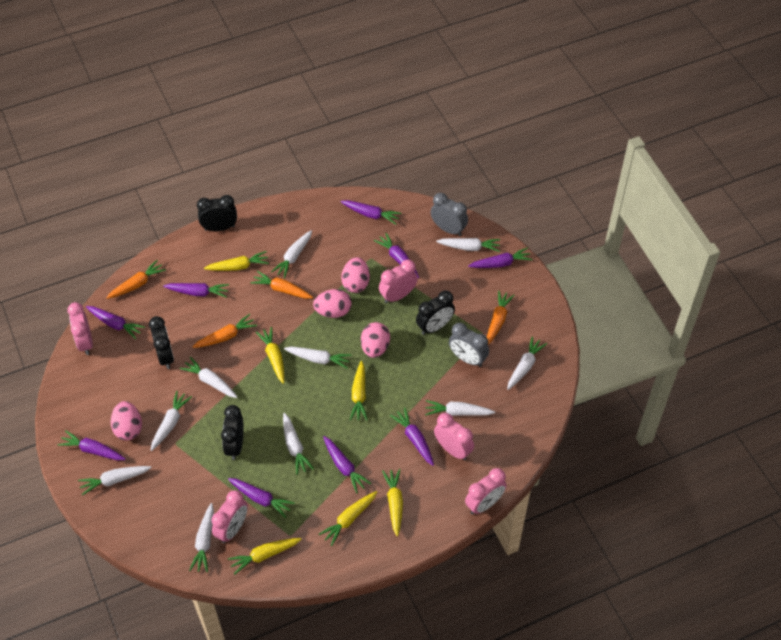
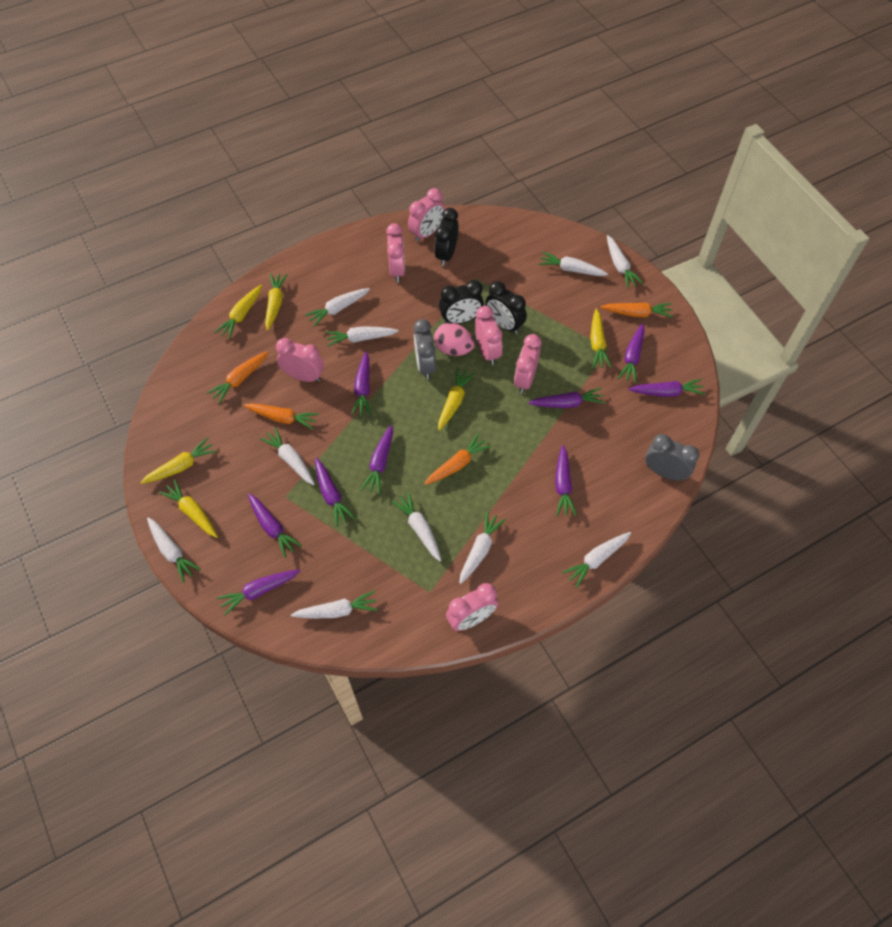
black clock: [149,316,174,369] [197,195,237,232] [221,405,244,460] [416,290,455,335] = 4 -> [435,208,459,266] [439,280,484,324] [485,281,527,334] = 3
pink clock: [67,302,93,355] [212,490,248,543] [379,259,418,303] [434,413,474,460] [465,468,507,514] = 5 -> [276,338,324,382] [386,223,405,282] [408,188,445,242] [446,583,498,631] [475,306,503,365] [514,334,541,394] = 6
pink egg: [110,401,142,440] [313,289,352,318] [341,257,370,293] [361,322,390,358] = 4 -> [434,323,475,356] = 1

